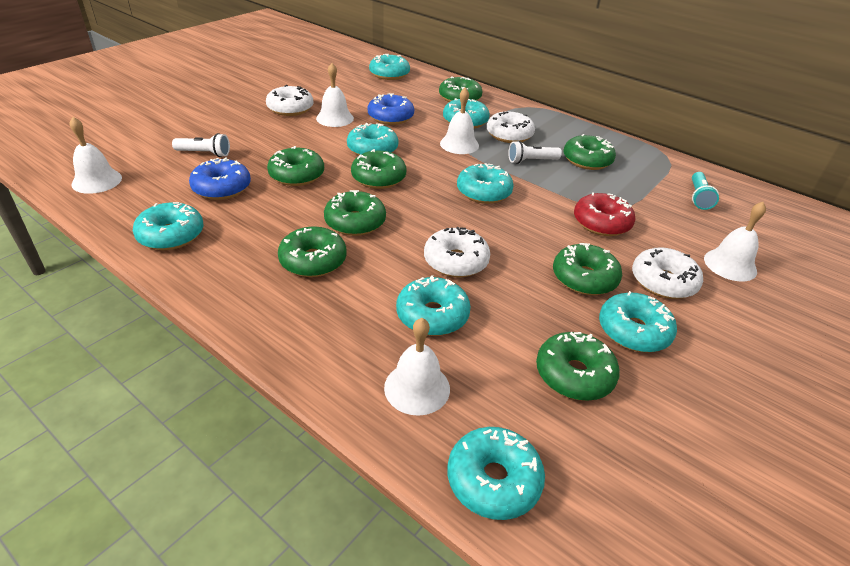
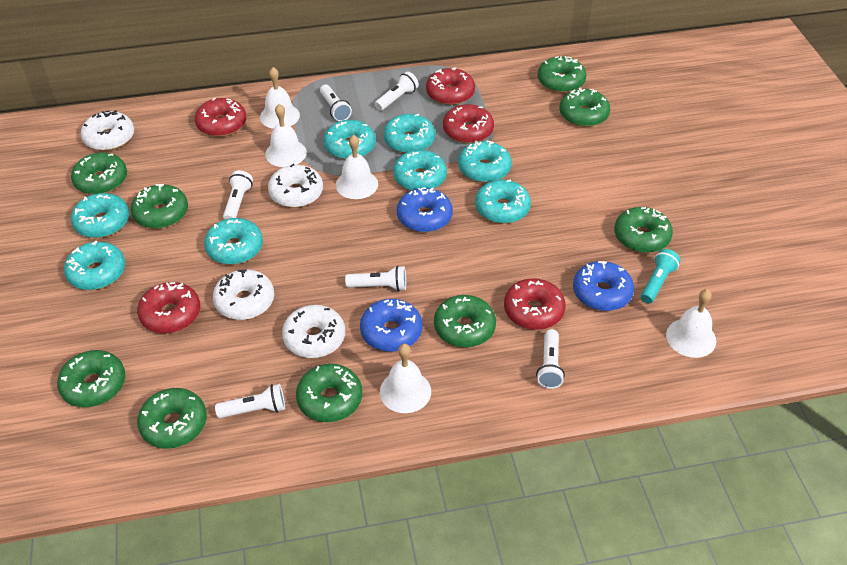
blue donut: [189,157,251,200] [368,93,414,125] = 2 -> [360,299,422,352] [397,187,453,232] [573,261,634,311] = 3
green donut: [267,146,324,186] [278,226,347,277] [324,190,386,236] [351,149,407,189] [439,76,483,102] [536,332,620,401] [553,243,622,295] [564,134,616,170] = 8 -> [57,350,125,407] [71,152,127,194] [131,184,188,229] [137,388,207,449] [296,364,362,422] [434,295,496,348] [537,56,586,93] [559,87,610,127] [614,207,673,253] = 9
red donut: [574,192,635,236] = 1 -> [137,282,200,334] [195,98,246,137] [426,67,475,105] [443,104,494,143] [504,278,566,330] = 5
white flashlight: [172,133,230,157] [508,141,562,164] = 2 -> [215,384,285,418] [223,170,253,220] [320,85,352,121] [345,266,406,292] [375,71,419,111] [536,329,565,389] = 6

